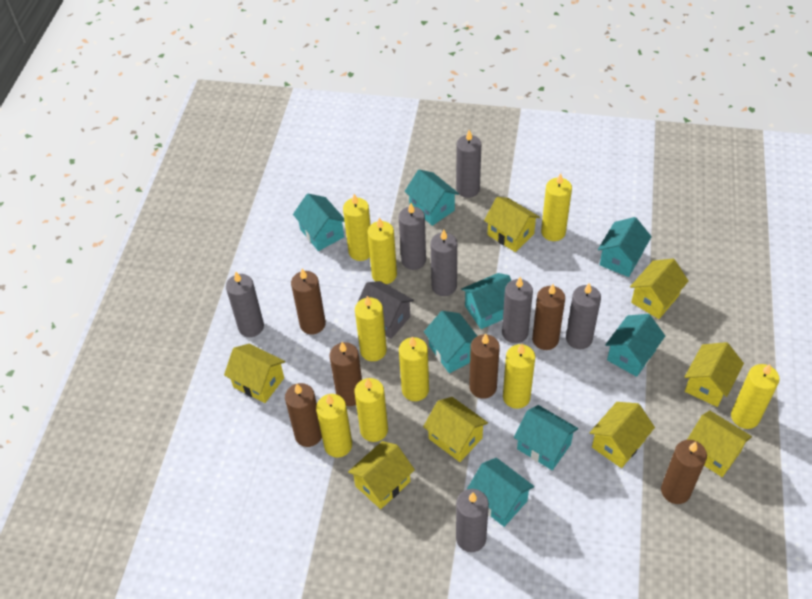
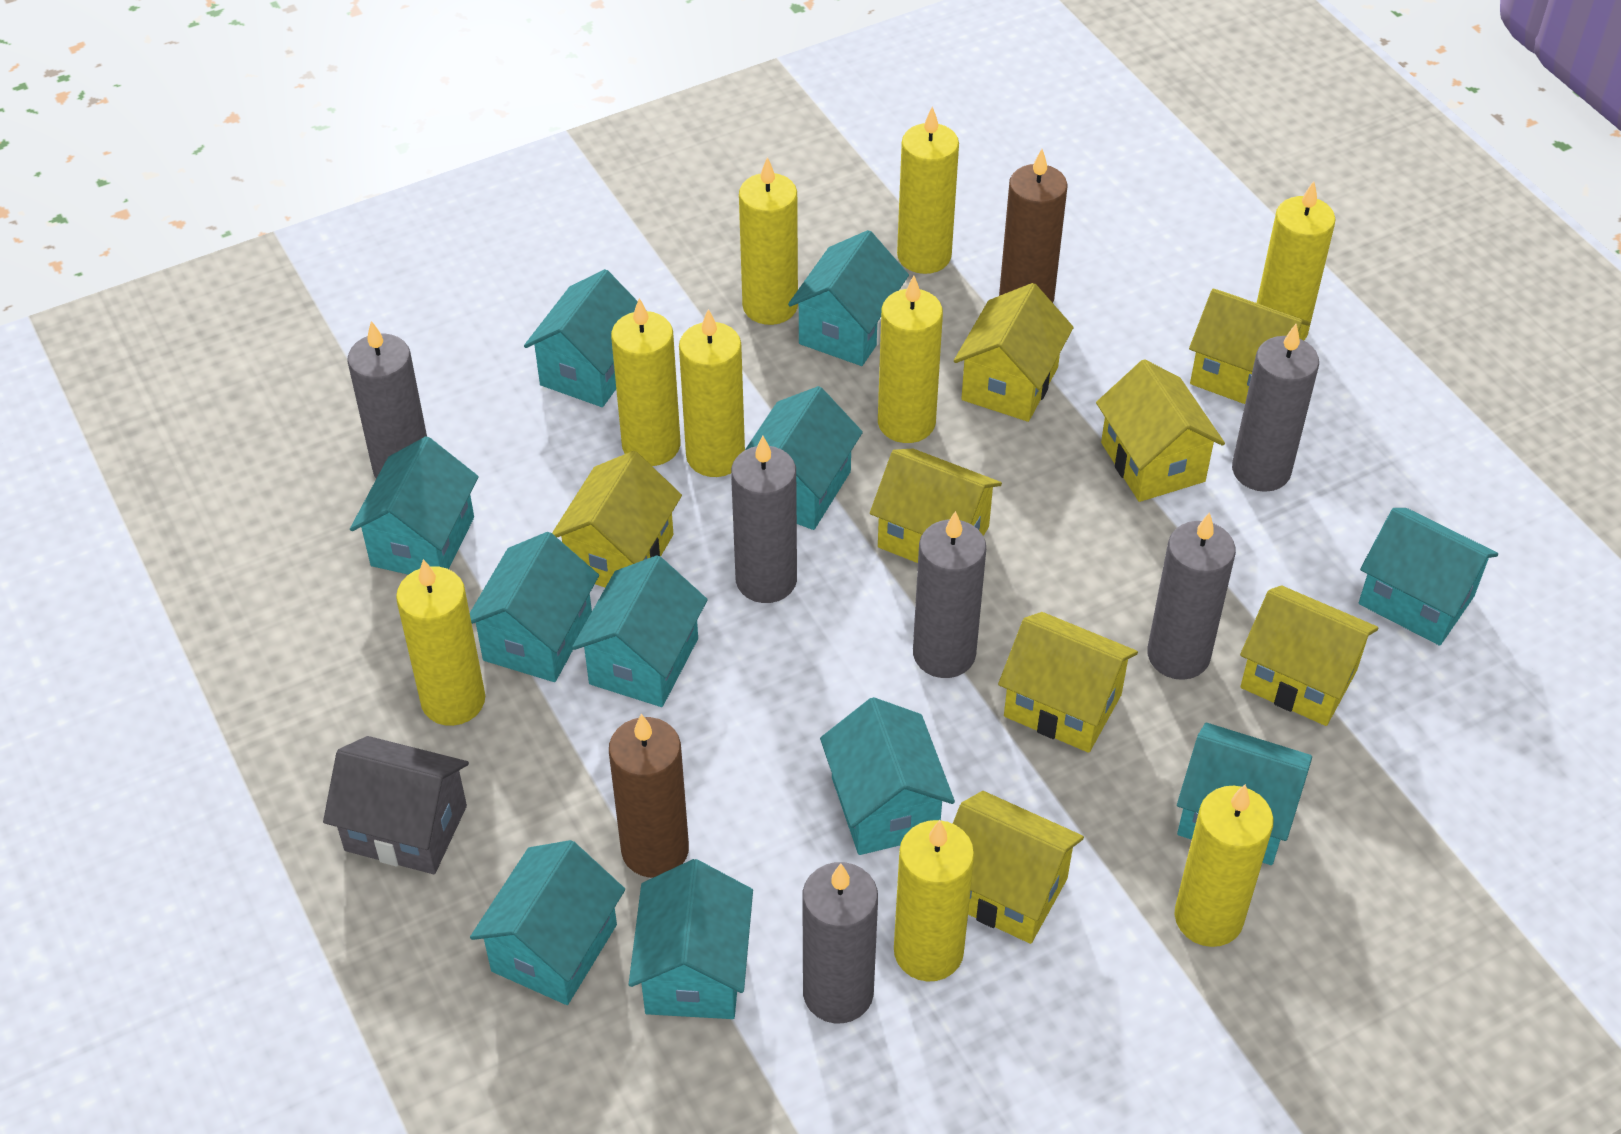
brown candle: [285,383,322,447] [291,269,326,334] [330,342,362,406] [469,333,500,399] [532,284,565,350] [661,440,707,504] = 6 -> [609,714,689,878] [999,149,1068,303] = 2
grey candle: [226,272,264,337] [398,203,426,270] [430,229,457,296] [456,130,481,198] [456,489,489,552] [502,277,533,343] [566,283,601,349] = 7 -> [347,321,427,479] [731,436,797,603] [802,862,878,1023] [913,511,986,678] [1147,512,1236,680] [1232,324,1319,492] = 6
turquoise house: [293,194,345,251] [404,170,459,226] [424,311,477,373] [461,273,511,329] [466,458,534,527] [514,405,578,470] [598,217,652,277] [605,314,665,377] = 8 -> [350,436,479,575] [470,532,599,682] [470,840,625,1005] [524,269,638,407] [572,555,708,707] [629,859,753,1019] [745,386,863,530] [788,230,909,366] [820,697,955,855] [1177,723,1312,865] [1359,508,1498,646] = 11

